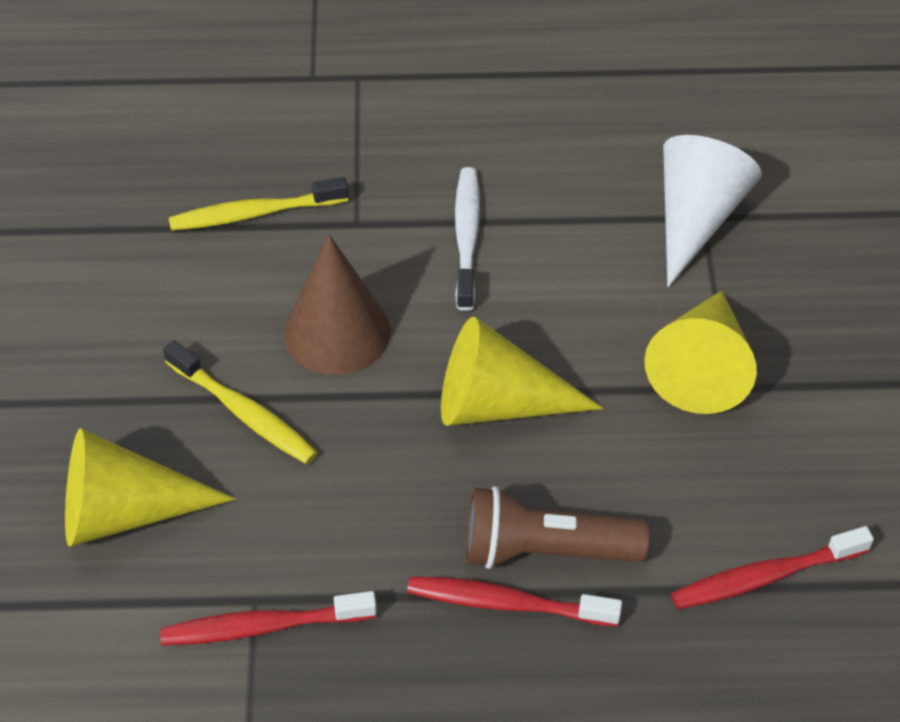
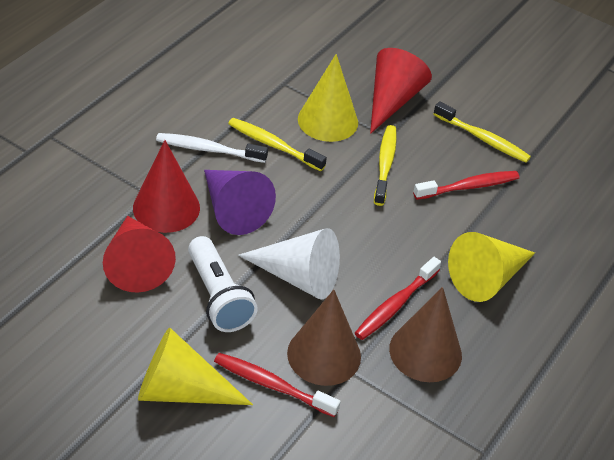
brown cone: [284,234,391,375] = 1 -> [287,289,361,386] [389,287,462,382] = 2
brown flashlight: [466,486,649,569] = 1 -> none = 0
purple cone: none = 0 -> [204,170,276,235] = 1
red cone: none = 0 -> [103,216,176,292] [133,140,200,233] [370,48,432,134] = 3
white flashlight: none = 0 -> [188,236,258,332] = 1
yellow toothbrush: [163,340,318,464] [169,177,349,231] = 2 -> [228,118,327,171] [374,125,397,206] [433,101,531,163] = 3

